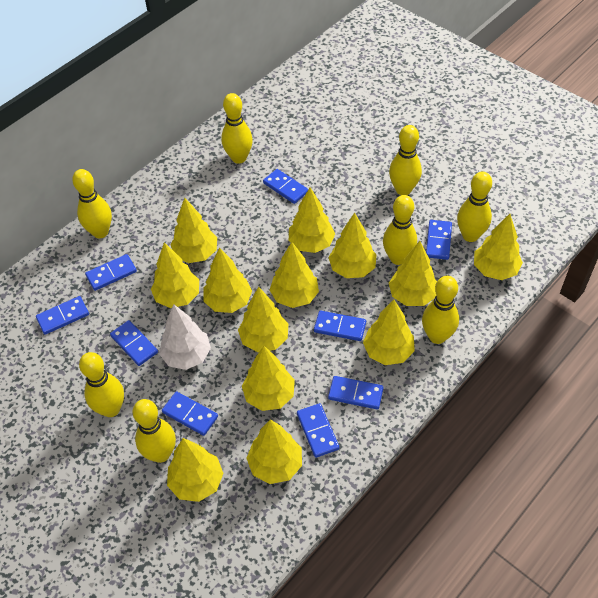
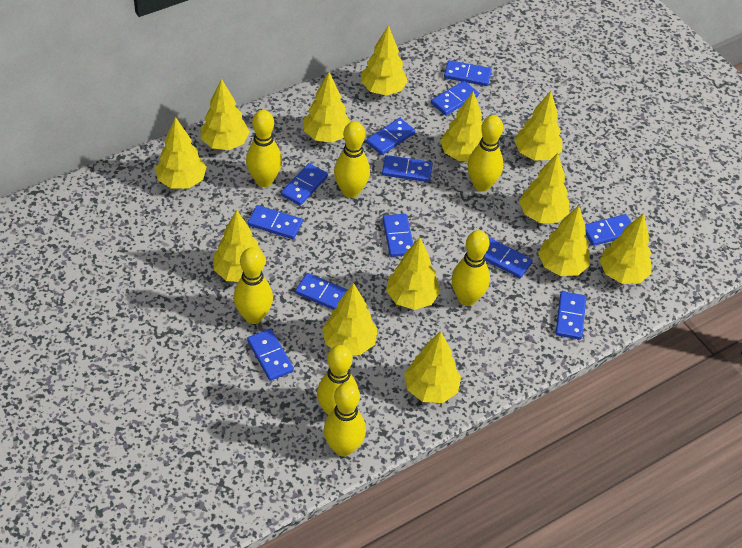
blue domino: [36,296,89,335] [85,254,137,291] [110,320,158,366] [162,391,218,436] [263,169,308,204] [297,403,339,458] [314,311,366,341] [328,376,384,410] [426,220,452,260] = 9 -> [247,205,303,239] [247,329,294,381] [281,163,328,206] [295,273,348,310] [366,118,415,155] [382,155,433,182] [382,214,413,257] [431,81,479,115] [444,60,492,86] [485,238,533,278] [555,291,586,340] [585,214,632,246] = 12
white tree: [159,304,211,370] = 1 -> none = 0
yellow bowling pin: [72,169,112,238] [79,352,124,417] [133,399,176,463] [221,93,253,164] [383,195,417,265] [389,125,422,195] [422,276,459,344] [457,172,492,242] = 8 -> [234,247,273,324] [246,110,282,187] [317,345,358,415] [324,382,366,457] [334,121,370,198] [451,230,490,306] [468,115,503,192] = 7

